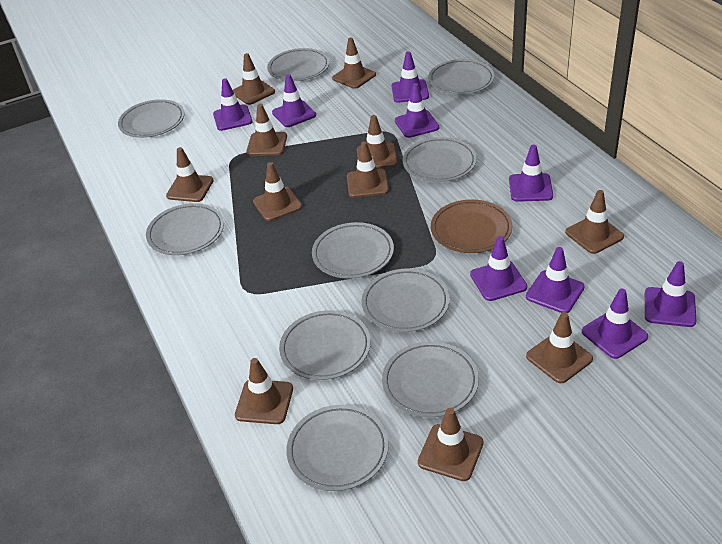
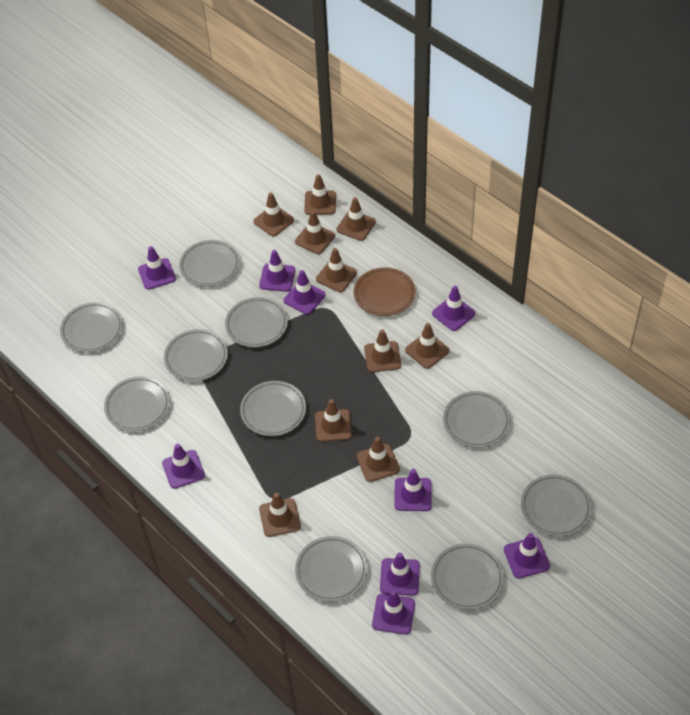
brown traffic cone: [166,147,214,202] [233,53,275,105] [235,358,293,424] [246,104,287,156] [253,162,302,221] [332,38,376,89] [347,141,389,198] [357,115,397,169] [418,408,484,481] [526,312,593,383] [565,190,624,254] = 11 -> [253,193,294,236] [259,492,301,537] [295,211,335,254] [304,174,336,215] [315,399,352,442] [316,248,357,292] [336,197,376,241] [356,437,400,482] [364,330,401,372] [405,323,449,369] = 10

